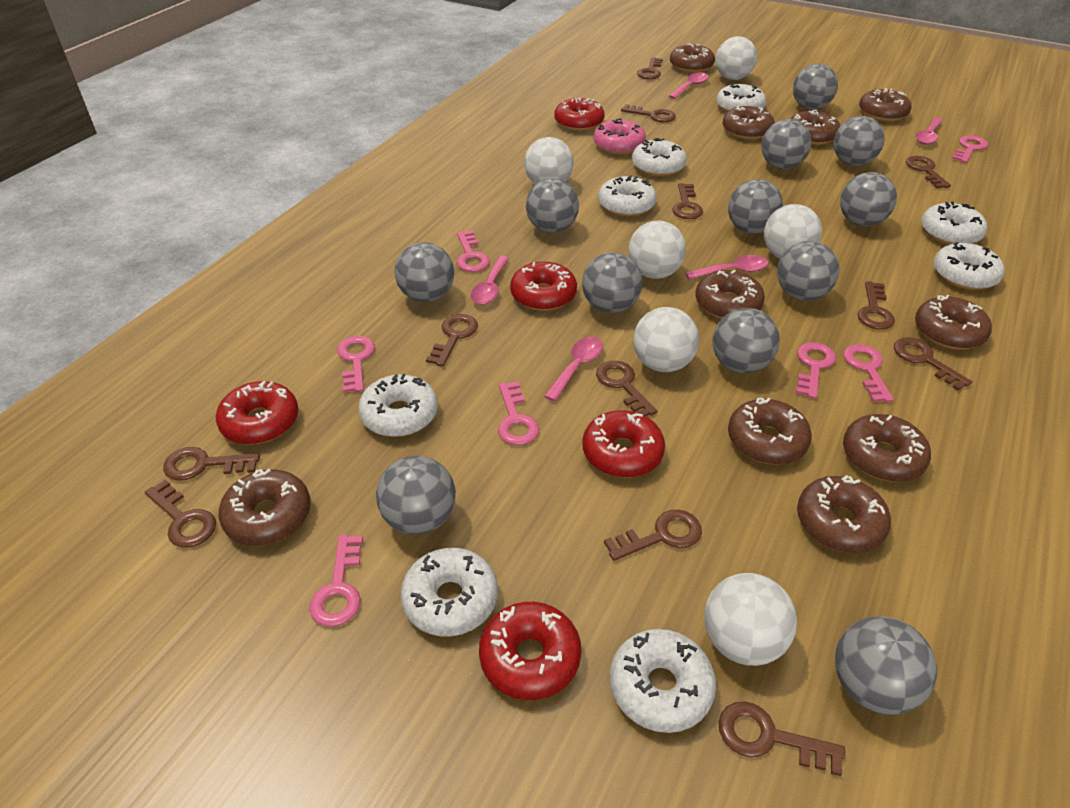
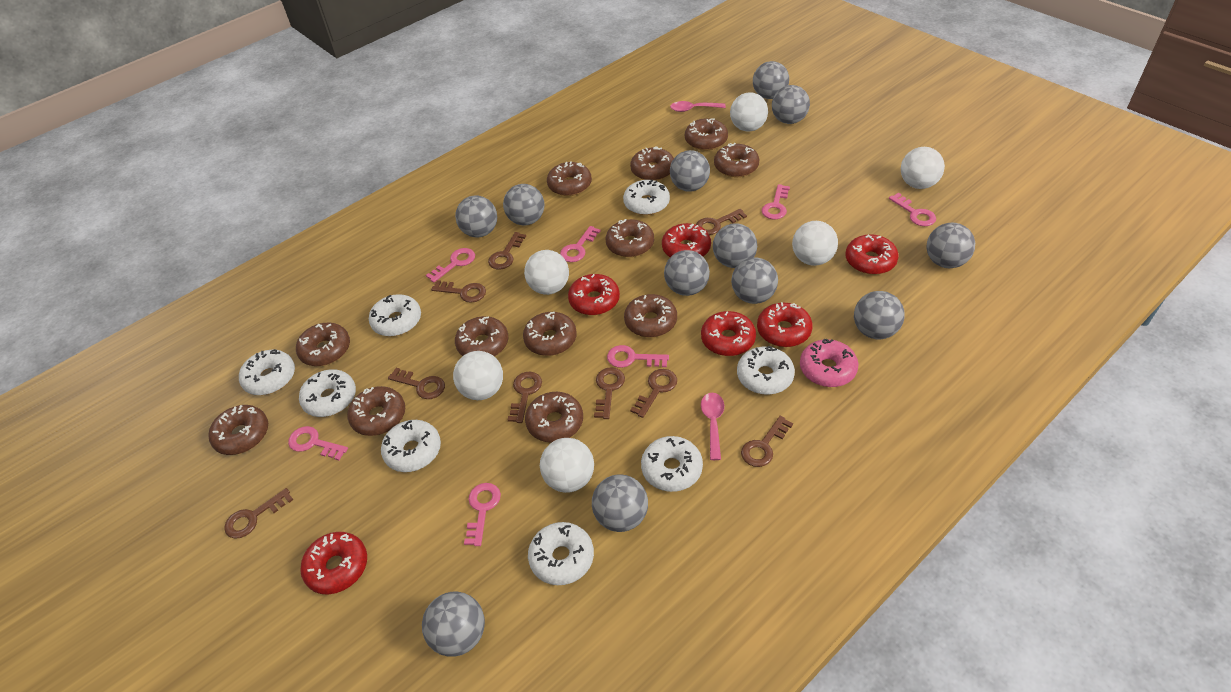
brown donut: [218,469,311,545] [670,43,715,73] [695,270,765,319] [723,105,775,140] [728,397,812,465] [791,110,841,145] [797,475,891,553] [843,414,931,482] [859,88,912,121] [915,295,992,349] = 10 -> [208,405,268,455] [296,323,350,366] [347,386,405,436] [455,316,508,356] [523,312,577,356] [525,392,583,442] [547,161,592,196] [606,219,654,257] [624,294,677,337] [630,146,674,181] [685,118,728,150] [714,143,759,177] = 12
brown key: [145,479,216,548] [163,447,260,481] [426,314,478,367] [596,361,658,416] [604,509,702,561] [621,104,676,122] [637,57,663,80] [672,183,703,219] [719,701,845,776] [857,281,895,330] [894,337,972,391] [906,156,951,188] = 12 -> [224,488,293,539] [388,368,445,399] [431,280,486,303] [488,232,526,270] [507,372,542,423] [594,367,625,419] [630,369,677,418] [696,209,747,235] [741,416,793,467] = 9
pink spoon: [471,256,509,305] [544,337,604,401] [669,72,708,99] [685,255,769,280] [916,118,943,145] = 5 -> [670,101,726,112] [701,393,724,460] = 2
red donut: [216,381,298,445] [479,602,581,700] [510,261,577,311] [554,98,605,131] [582,410,665,477] = 5 -> [300,532,367,594] [568,274,620,315] [662,223,711,257] [701,311,756,356] [757,302,813,347] [846,234,899,275] = 6

